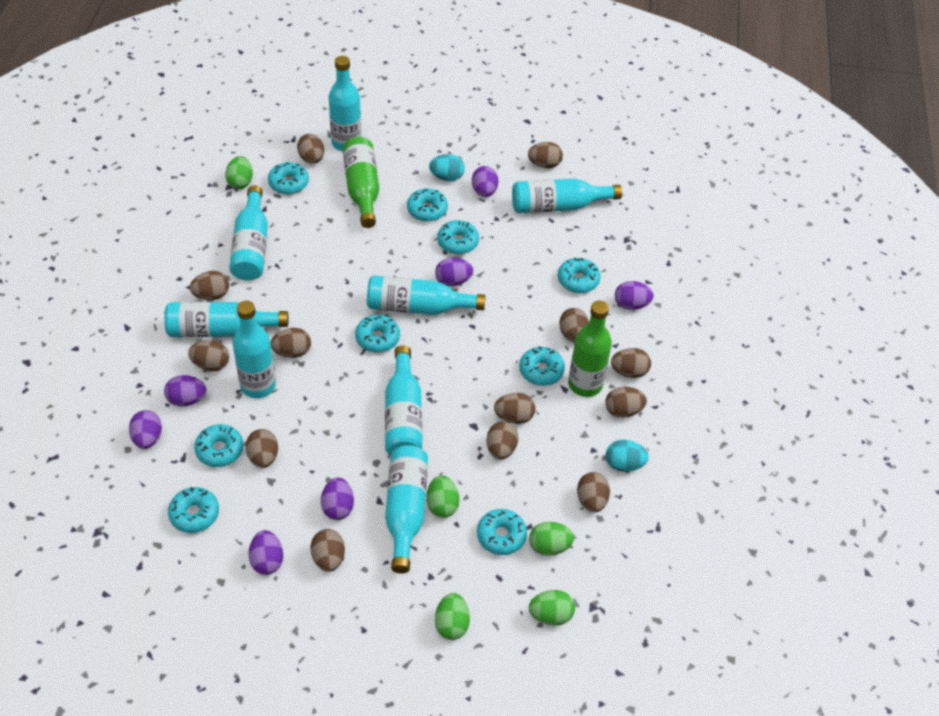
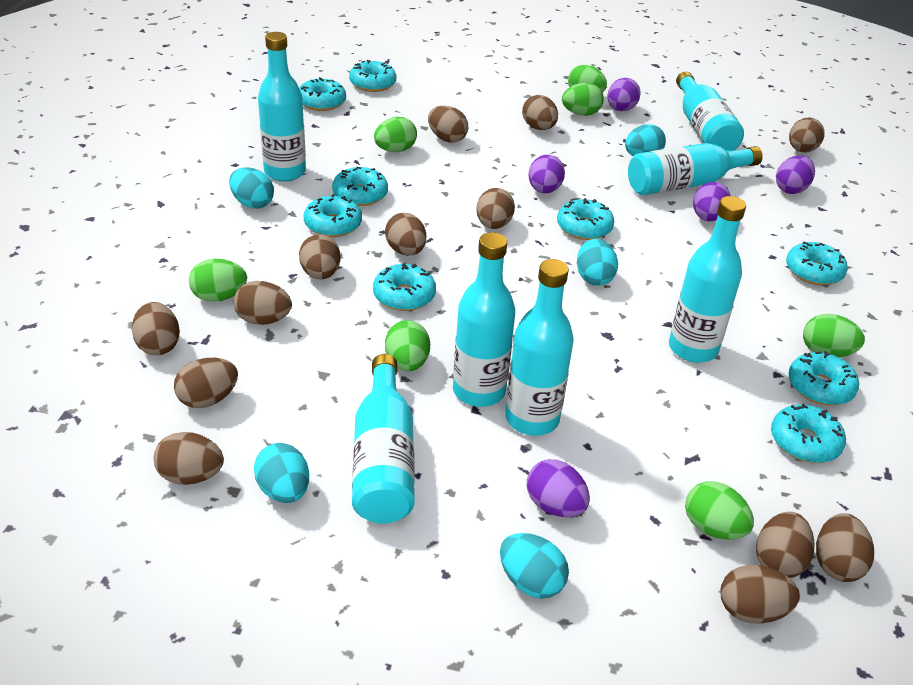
green bottle: [343,137,379,228] [568,301,612,397] = 2 -> none = 0
green egg: [225,156,253,189] [426,475,459,518] [435,593,470,640] [529,522,574,556] [529,590,575,625] = 5 -> [189,259,247,302] [374,117,417,152] [385,320,430,371] [562,83,604,116] [568,65,607,93] [685,481,754,539] [803,314,865,357] = 7
purple egg: [129,410,162,449] [164,375,206,407] [248,530,283,575] [321,477,354,520] [435,258,473,286] [472,166,499,197] [615,281,654,310] = 7 -> [527,459,590,517] [528,155,565,194] [607,78,641,111] [693,182,731,222] [776,156,815,194] = 5
turquoise bottle: [164,302,288,337] [229,185,268,281] [233,301,276,398] [329,56,362,151] [367,275,486,315] [385,345,422,455] [385,445,428,574] [512,179,622,213] = 8 -> [258,32,306,182] [352,354,415,523] [453,232,515,407] [505,259,574,436] [628,143,763,195] [669,196,746,363] [676,72,744,151] = 7
turquoise egg: [429,154,465,181] [606,440,649,472] = 2 -> [229,167,274,209] [254,443,309,503] [500,533,569,599] [577,239,618,286] [625,124,666,156] = 5

